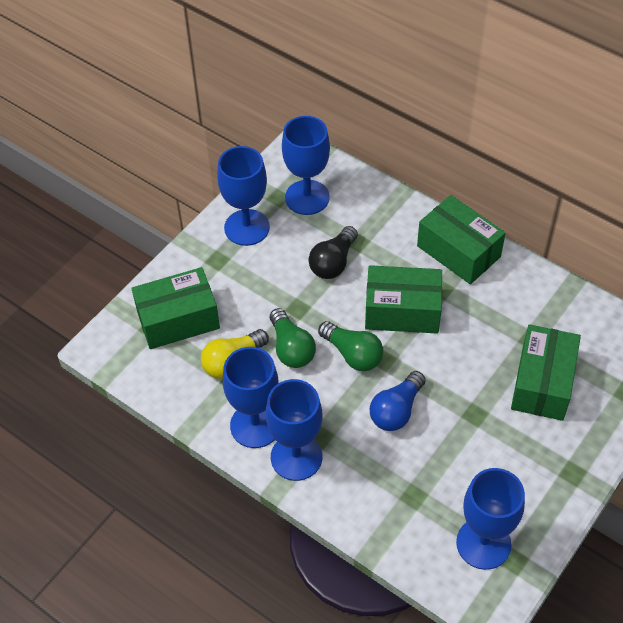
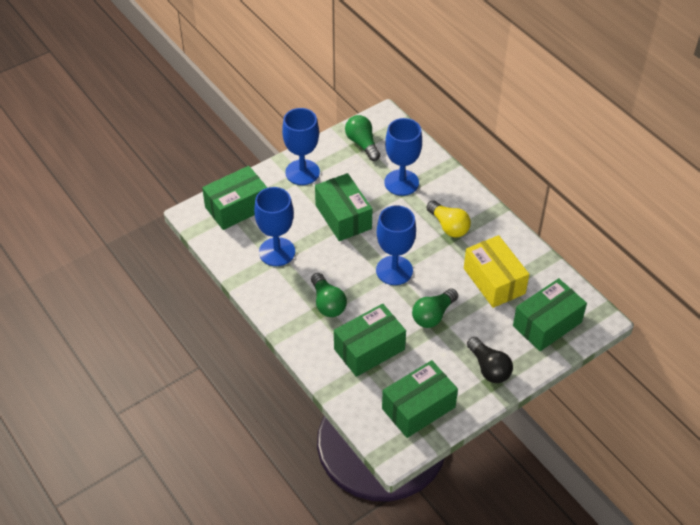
blue goblet: [217,146,270,246] [223,347,279,448] [266,379,322,481] [282,116,330,215] [456,468,525,570] = 5 -> [254,187,295,266] [282,108,320,185] [376,205,416,285] [384,118,422,196] = 4
blue light bulb: [370,371,426,431] = 1 -> none = 0
green box: [131,267,220,349] [365,265,442,334] [417,195,506,284] [511,324,581,421] = 4 -> [202,166,267,230] [315,173,372,241] [334,304,406,377] [382,360,458,438] [513,278,587,351] = 5
green light bulb: [270,308,316,368] [318,321,383,371] = 2 -> [311,273,347,317] [345,115,380,161] [412,289,458,328] = 3
yellow box: none = 0 -> [464,235,529,308] = 1

